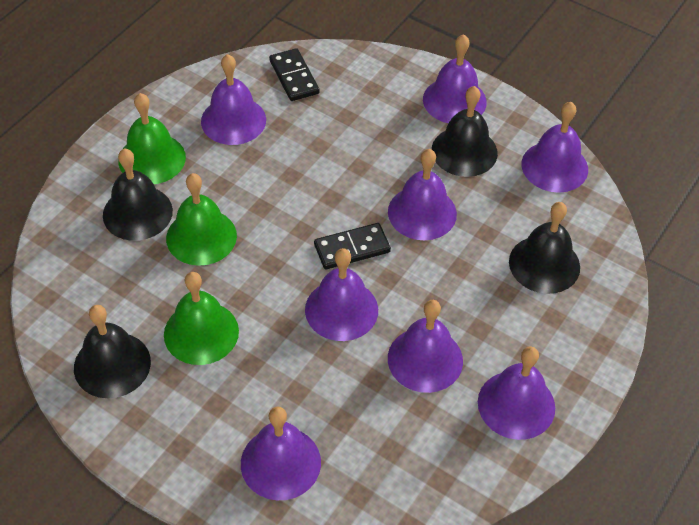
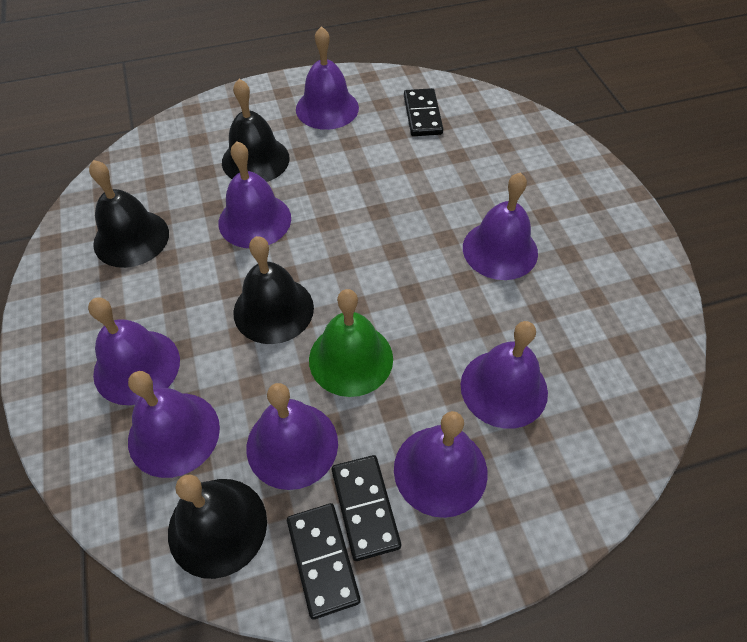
black domino: [269,48,319,101] [314,223,391,269] = 2 -> [287,503,361,619] [332,455,401,561] [404,88,443,136] = 3
green bell: [118,93,186,184] [164,272,239,365] [166,173,237,266] = 3 -> [309,289,393,397] = 1

